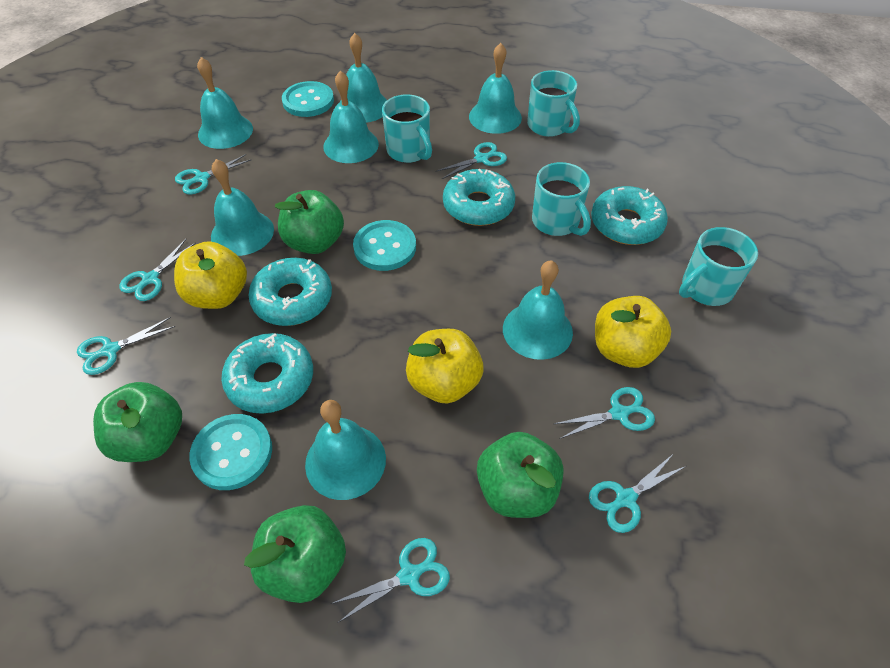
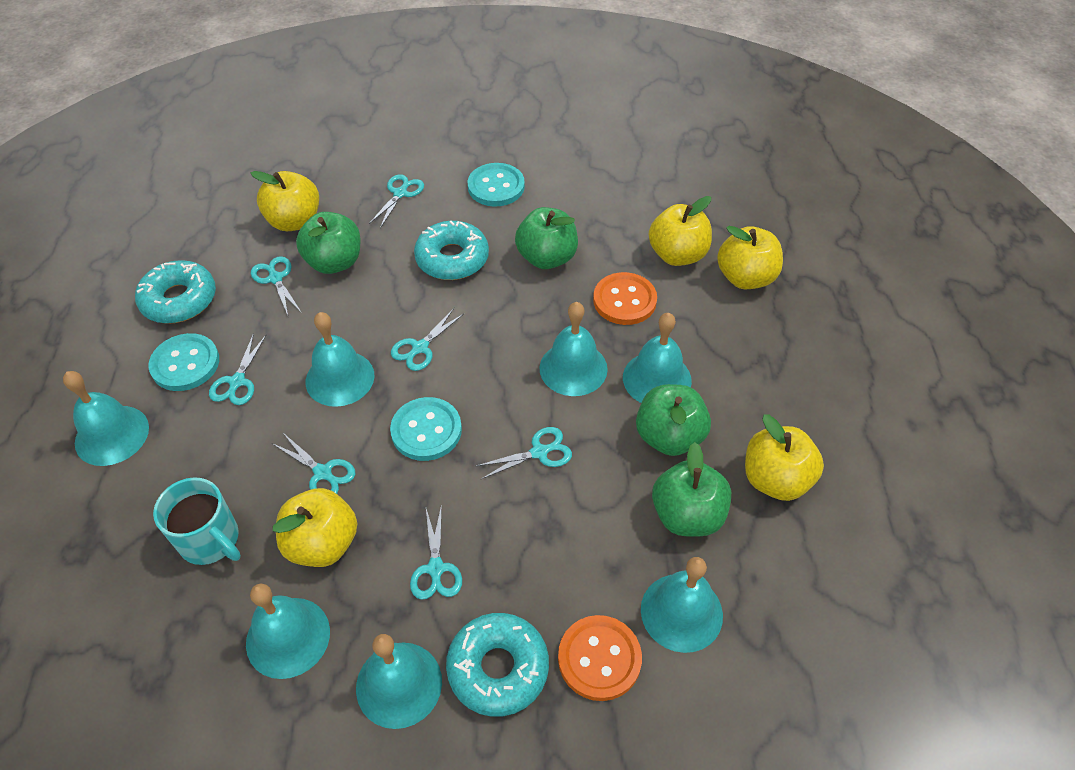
orange button: none = 0 -> [558,615,642,701] [593,272,657,325] = 2
turquoise donut: [221,333,313,414] [248,258,332,326] [443,169,515,226] [591,186,668,245] = 4 -> [135,260,216,324] [414,221,489,280] [446,613,549,717] = 3
turquoise mug: [382,94,432,163] [527,70,580,137] [532,162,591,236] [679,227,758,306] = 4 -> [153,477,241,565] = 1
yellow apple: [174,241,247,309] [406,329,483,404] [595,296,671,368] = 3 -> [251,171,319,231] [273,488,358,567] [649,196,712,266] [717,226,783,289] [745,414,824,501] = 5

